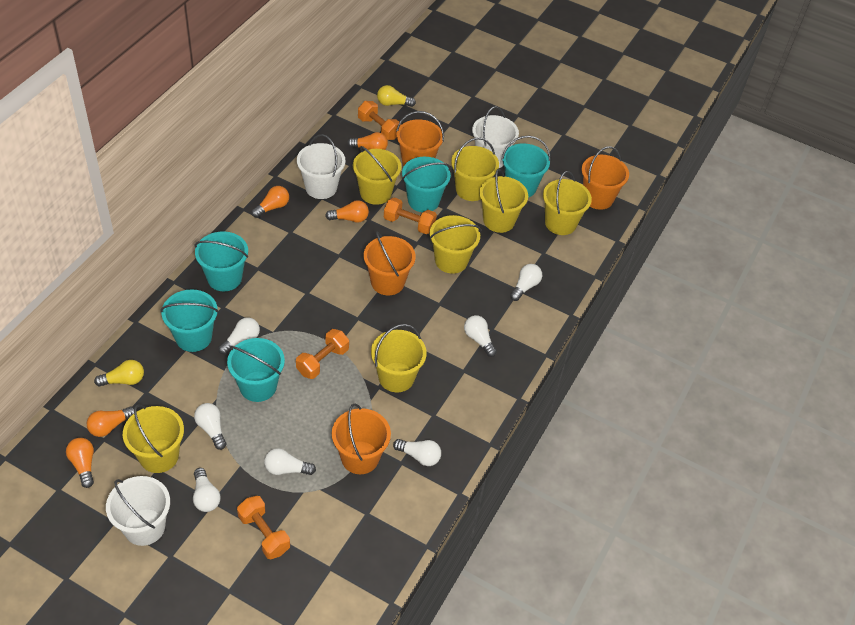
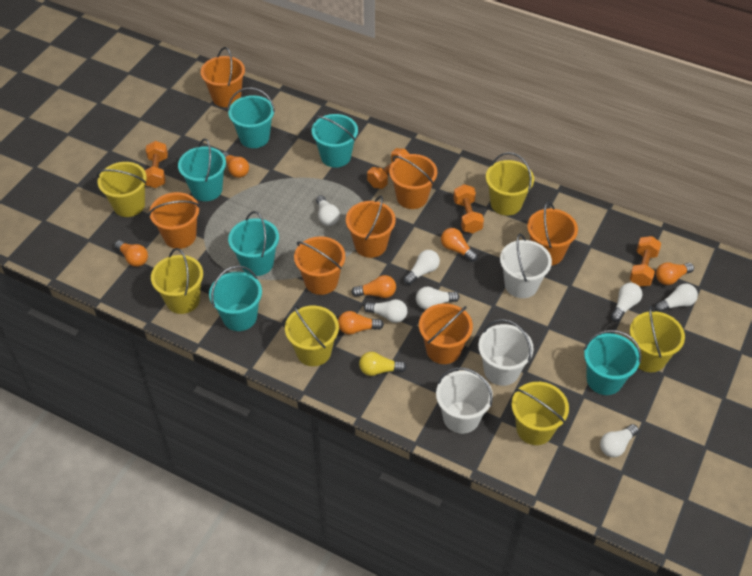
orange bucket: [332,403,391,474] [364,232,416,295] [396,111,444,167] [582,146,629,210] = 4 -> [149,192,200,249] [200,47,245,107] [294,236,345,295] [346,196,396,258] [389,154,437,209] [419,303,473,364] [527,201,578,266] = 7
orange light bulb: [66,438,94,488] [87,406,134,437] [252,186,289,218] [325,200,369,223] [347,132,388,150] = 5 -> [114,240,148,267] [223,151,249,178] [338,311,384,335] [351,275,396,298] [441,228,478,262] [656,263,694,285] = 6
turquoise bucket: [161,289,219,352] [194,231,248,291] [227,338,285,402] [402,157,451,212] [502,136,551,198] = 5 -> [178,139,226,201] [209,266,262,331] [228,87,275,148] [228,211,279,276] [311,114,358,168] [583,330,642,395] = 6
yellow bucket: [123,404,184,473] [353,146,401,205] [371,324,427,392] [429,215,481,274] [451,138,499,201] [479,169,528,233] [543,171,592,235] = 7 -> [97,162,147,217] [151,248,203,314] [285,305,339,366] [486,152,534,216] [511,382,569,445] [630,306,685,372] = 6
yellow light bulb: [94,360,144,387] [377,85,416,107] = 2 -> [359,352,407,376] = 1

